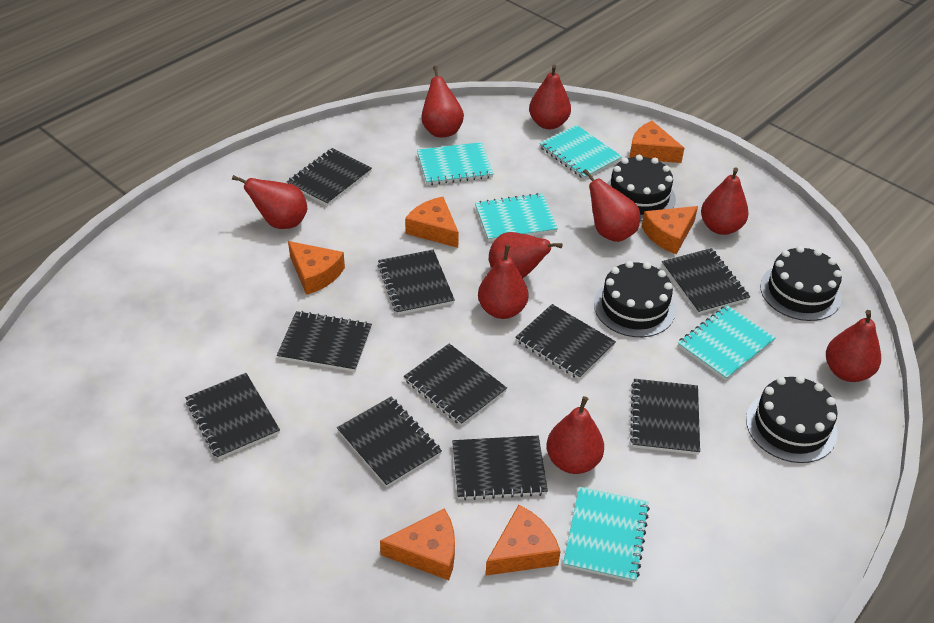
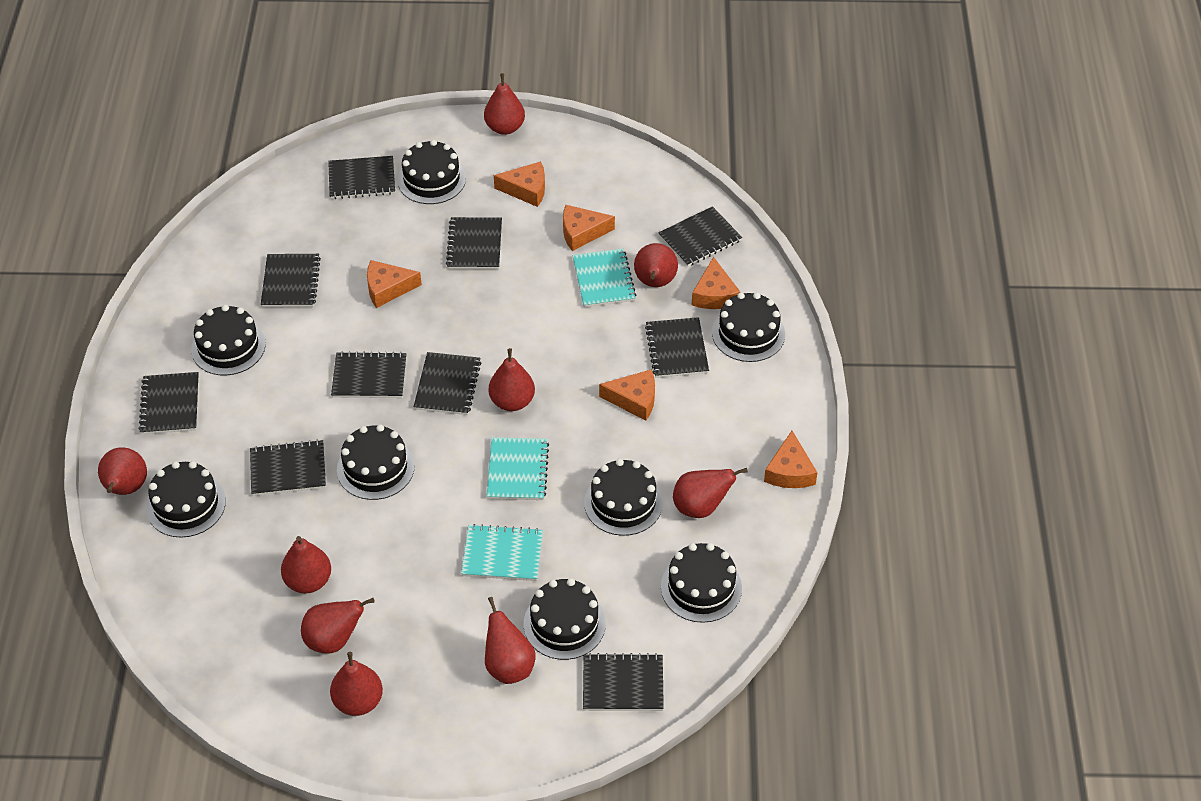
black cake: [594,261,676,337] [607,155,676,221] [746,375,838,463] [760,246,842,321] = 4 -> [146,461,226,538] [191,305,266,375] [337,425,415,500] [397,140,466,204] [524,578,606,660] [584,459,663,536] [661,543,742,623] [712,292,785,362] = 8
turquoise notebook: [417,142,494,185] [475,193,558,242] [539,125,622,180] [563,487,650,582] [678,305,775,381] = 5 -> [461,524,543,581] [487,437,549,500] [573,249,636,307] = 3

